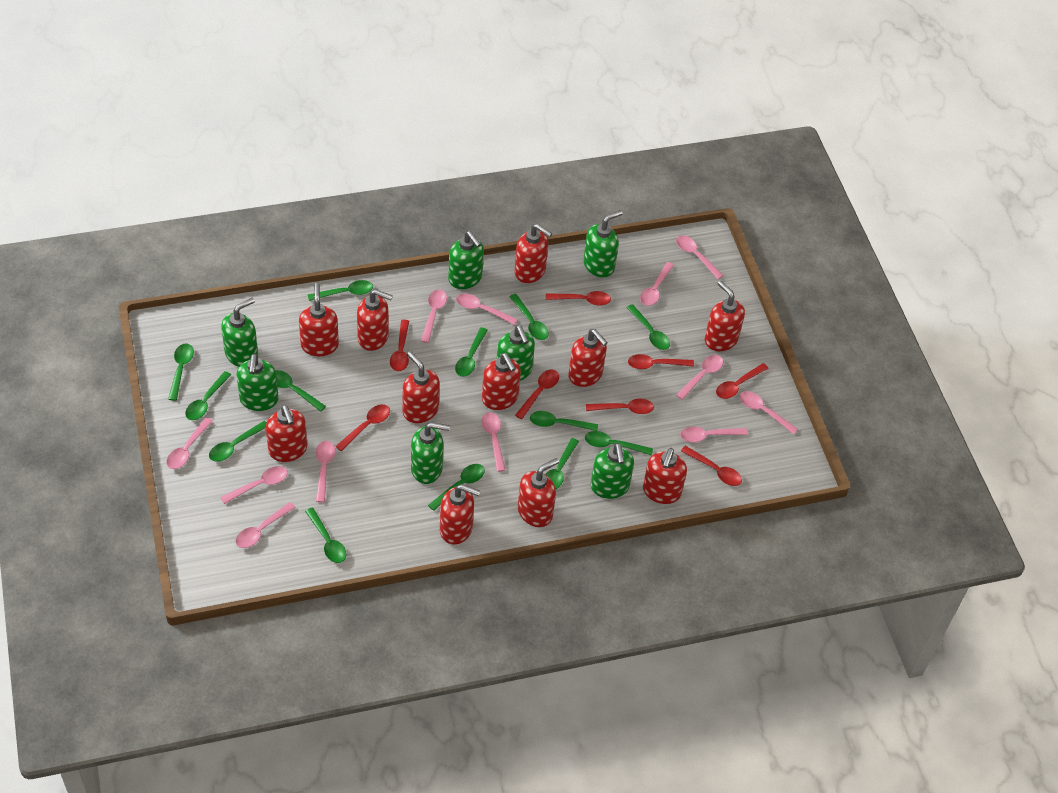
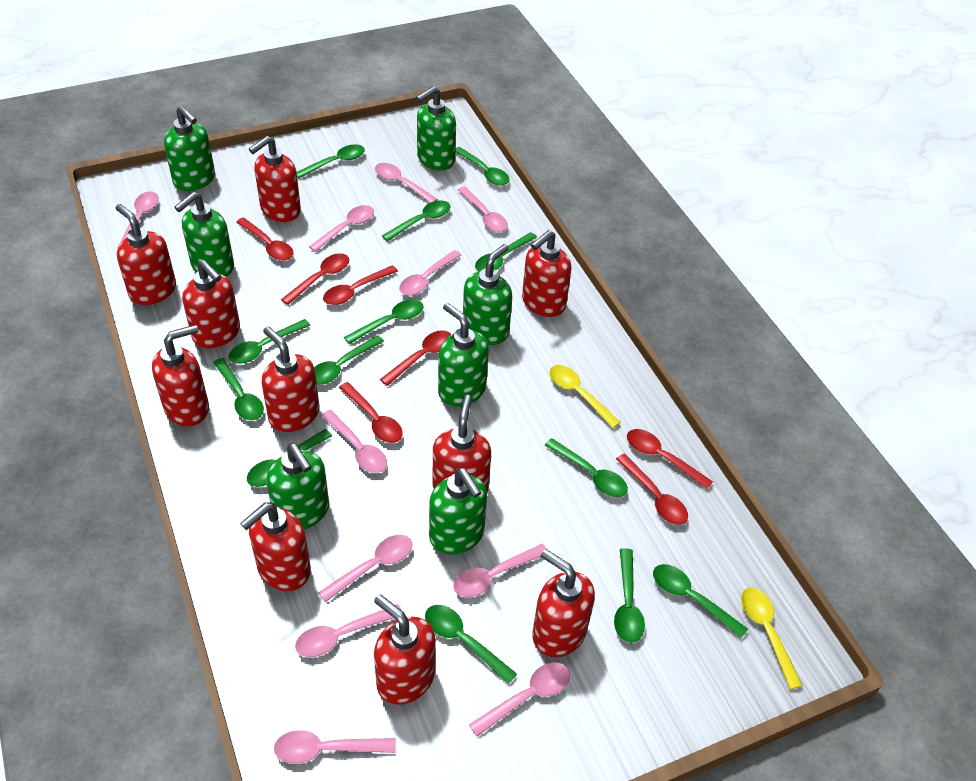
pink spoon: [167,417,213,469] [220,466,288,504] [236,502,295,548] [316,441,335,502] [421,290,447,343] [456,293,518,325] [481,412,505,472] [640,262,674,306] [676,235,723,279] [676,355,723,400] [680,426,748,442] [740,391,798,435] = 12 -> [118,191,159,247] [274,730,396,764] [295,604,401,657] [309,205,374,252] [318,535,412,602] [321,410,387,473] [375,163,438,203] [399,250,461,296] [453,544,547,597] [458,186,508,232] [469,662,570,737] = 11
red soap dispenser: [266,405,307,462] [299,283,339,356] [357,289,393,351] [403,351,440,423] [440,484,480,545] [482,353,521,410] [515,223,552,283] [518,458,559,527] [568,329,608,387] [643,448,687,504] [705,281,745,351] = 11 -> [116,204,176,305] [152,324,209,426] [182,260,240,348] [240,503,311,591] [249,136,301,222] [261,326,319,432] [374,594,436,705] [433,395,491,492] [522,230,571,317] [532,549,595,657] = 10
red spoon: [336,404,390,451] [390,320,409,371] [515,370,559,419] [546,291,611,306] [586,398,654,414] [628,354,694,369] [681,446,742,486] [716,363,769,399] = 8 -> [236,217,293,261] [281,253,349,305] [323,265,398,305] [339,382,403,443] [380,330,452,386] [616,453,688,525] [627,429,713,489] = 7
yellow spoon: none = 0 -> [549,365,621,428] [741,587,803,689] = 2

